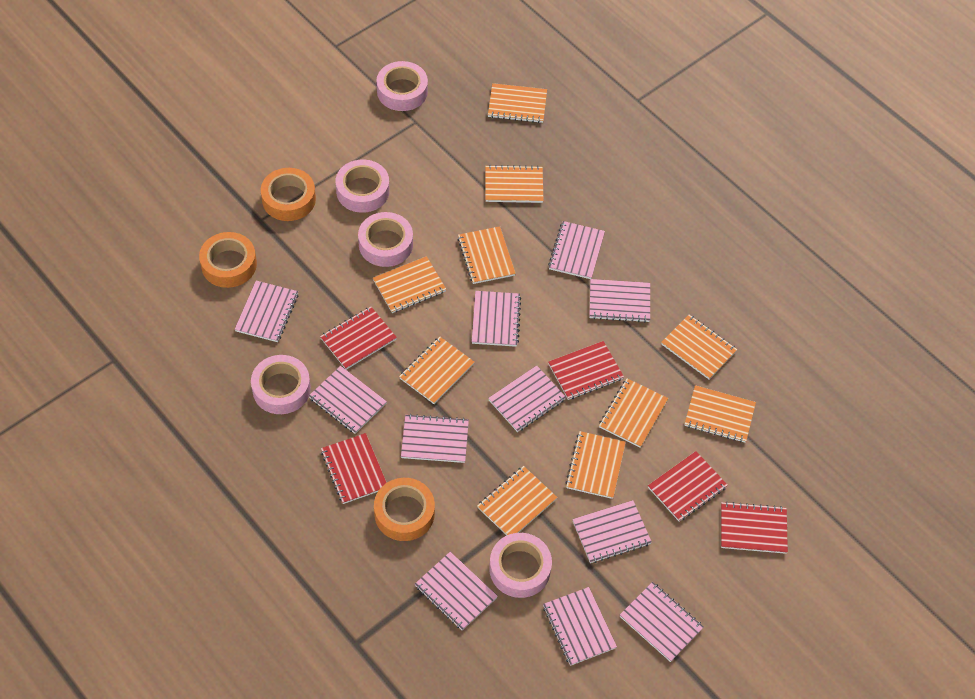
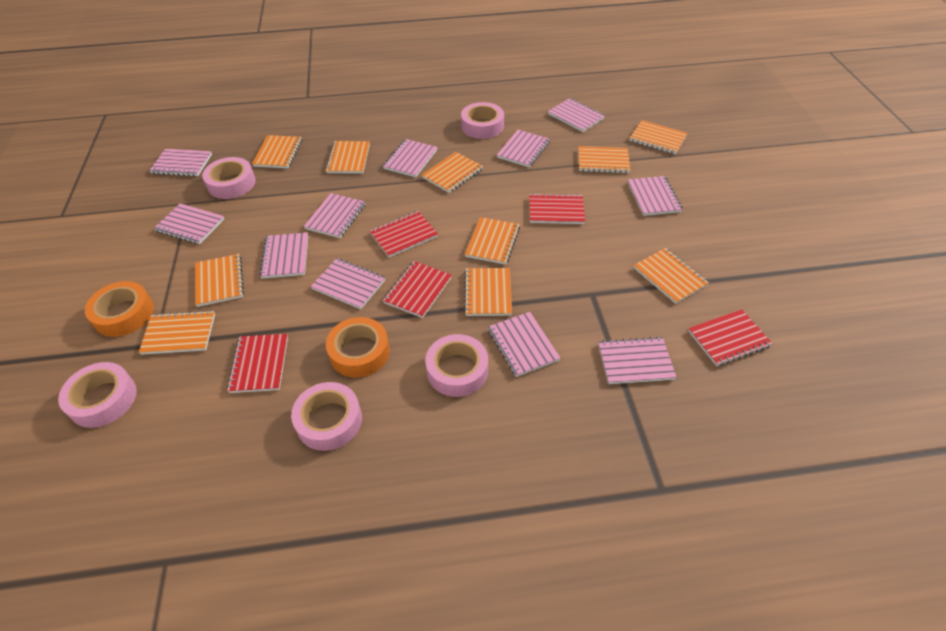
orange tape: [199,232,257,288] [261,168,316,221] [374,478,435,541] = 3 -> [85,281,154,337] [326,317,390,377] = 2

